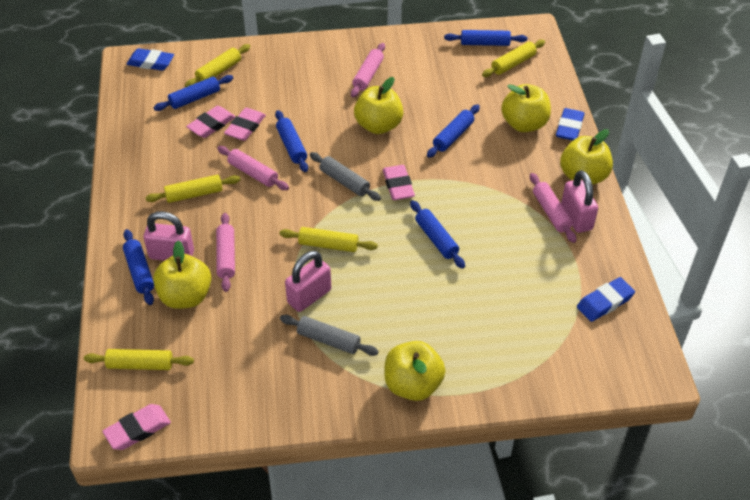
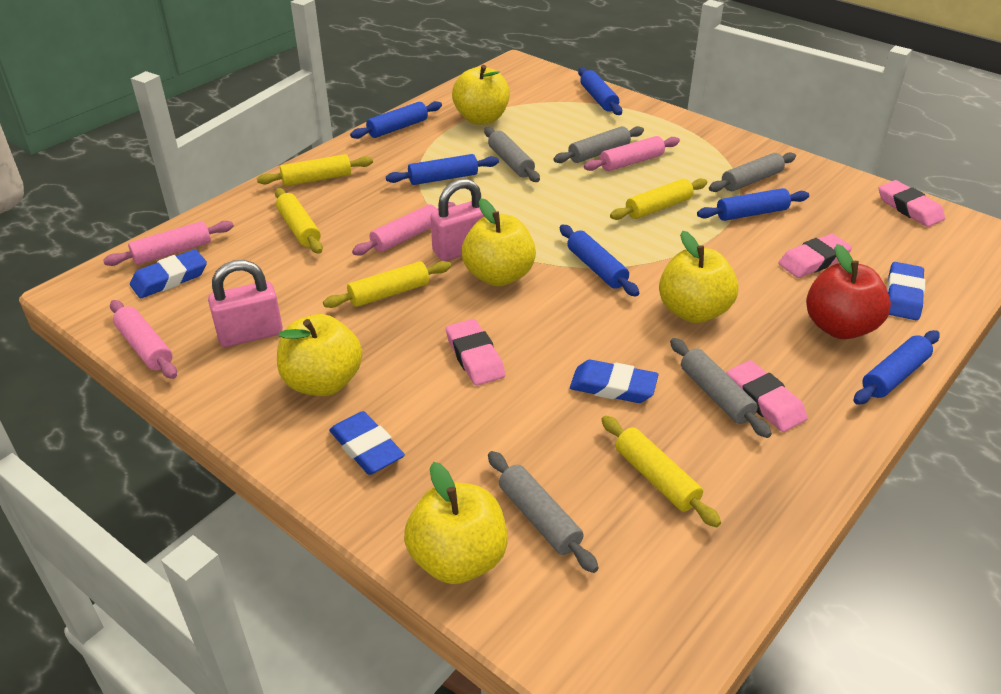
blue eraser: [127,48,174,71] [556,108,584,141] [577,277,635,322] = 3 -> [130,249,207,298] [329,411,405,475] [570,360,659,403] [887,262,925,320] = 4
grey rolling pin: [280,315,379,356] [310,152,381,201] = 2 -> [484,127,540,182] [488,451,599,573] [553,126,644,163] [670,338,772,438] [709,152,796,192] = 5
pink padlock: [143,211,194,261] [285,251,331,312] [561,170,598,233] = 3 -> [208,260,283,347] [430,179,484,261] = 2
red apple: none = 0 -> [806,244,891,339] = 1

